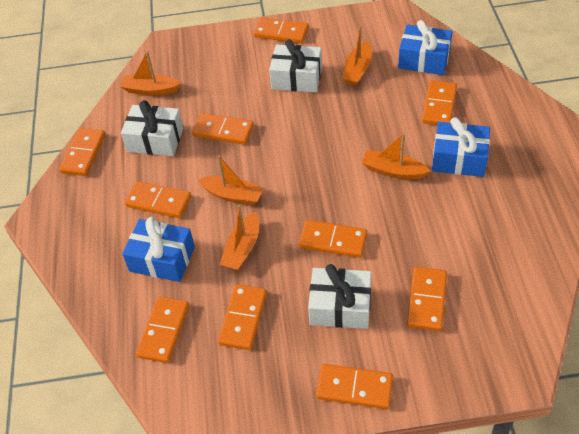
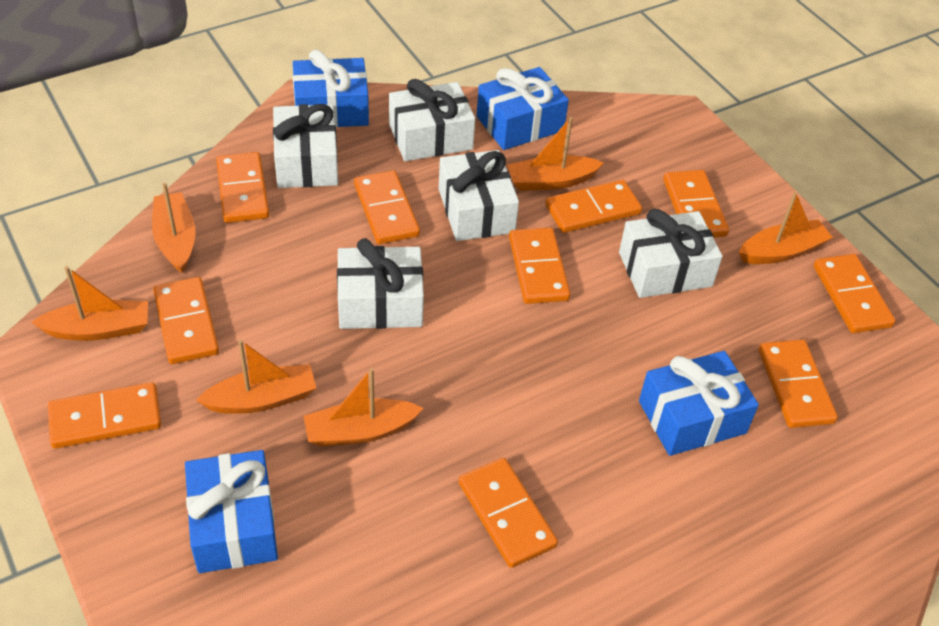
blue gift: [122,217,195,282] [398,20,453,75] [432,117,490,177] = 3 -> [185,450,278,573] [293,50,369,128] [477,67,569,150] [639,351,759,456] = 4
orange boat: [120,51,181,95] [197,155,264,205] [220,205,259,270] [342,25,372,85] [362,133,430,179] = 5 -> [31,266,148,341] [152,183,195,273] [196,340,316,414] [303,368,423,447] [507,117,604,191] [739,192,833,264] = 6
white gift: [121,100,183,156] [269,39,322,92] [308,264,371,329] = 3 -> [273,104,338,188] [337,238,424,329] [389,79,475,161] [439,150,519,241] [619,209,723,298] = 5

